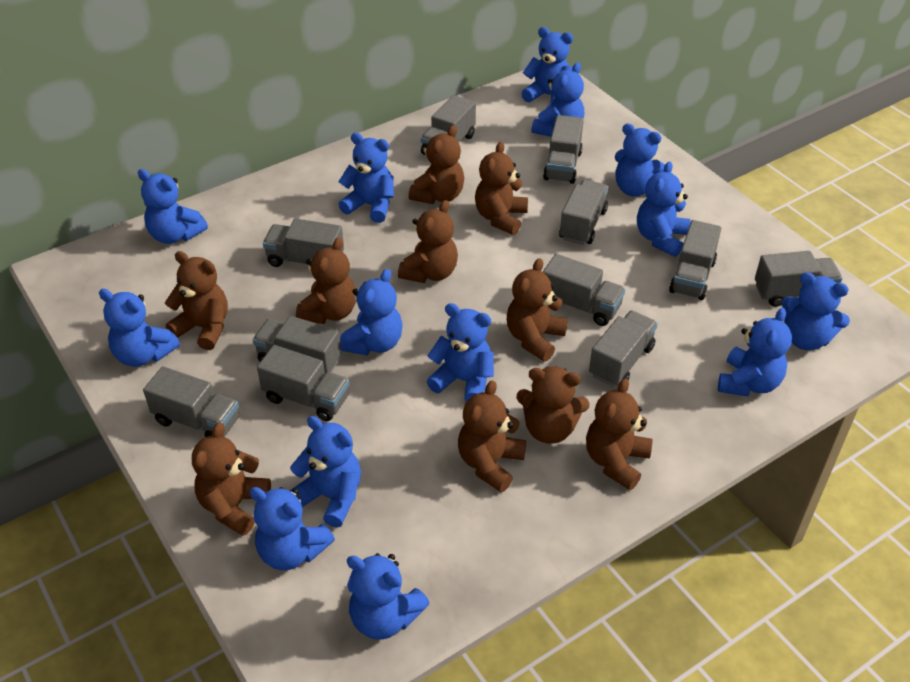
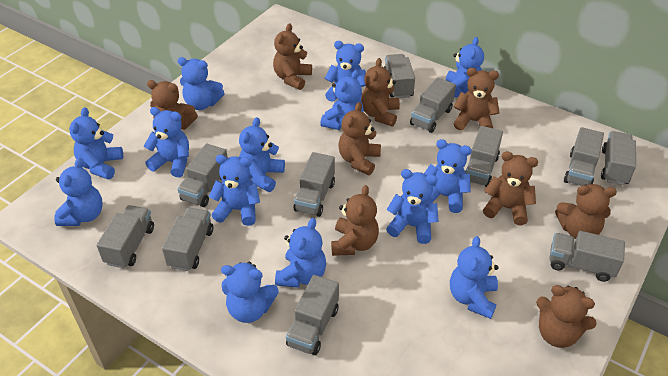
brown teddy bear: [165,251,228,350] [192,423,271,536] [296,237,356,324] [398,200,458,283] [409,125,464,204] [458,380,526,492] [475,142,528,235] [507,258,568,361] [516,366,590,444] [586,379,653,490] = 10 -> [147,80,198,130] [273,23,312,90] [331,185,379,256] [338,102,381,175] [361,58,400,126] [453,68,500,130] [483,151,538,225] [536,285,597,348] [555,184,617,239] = 9

